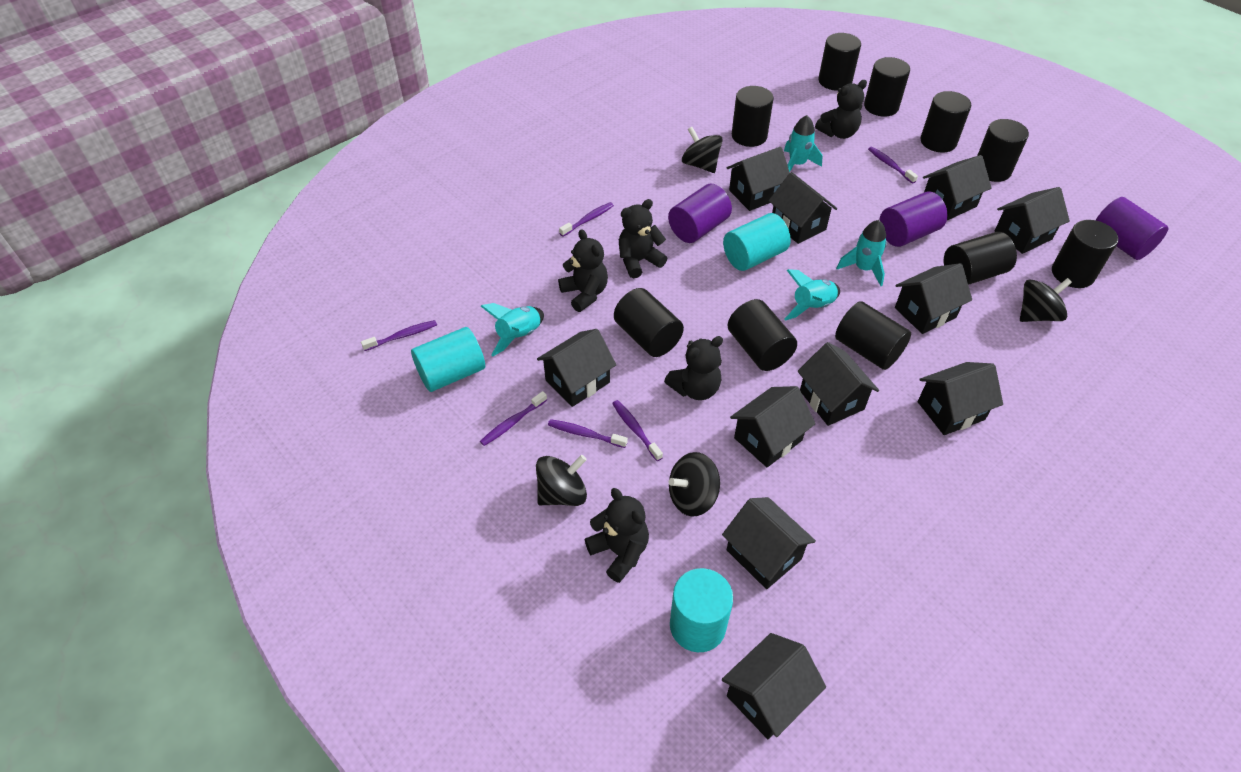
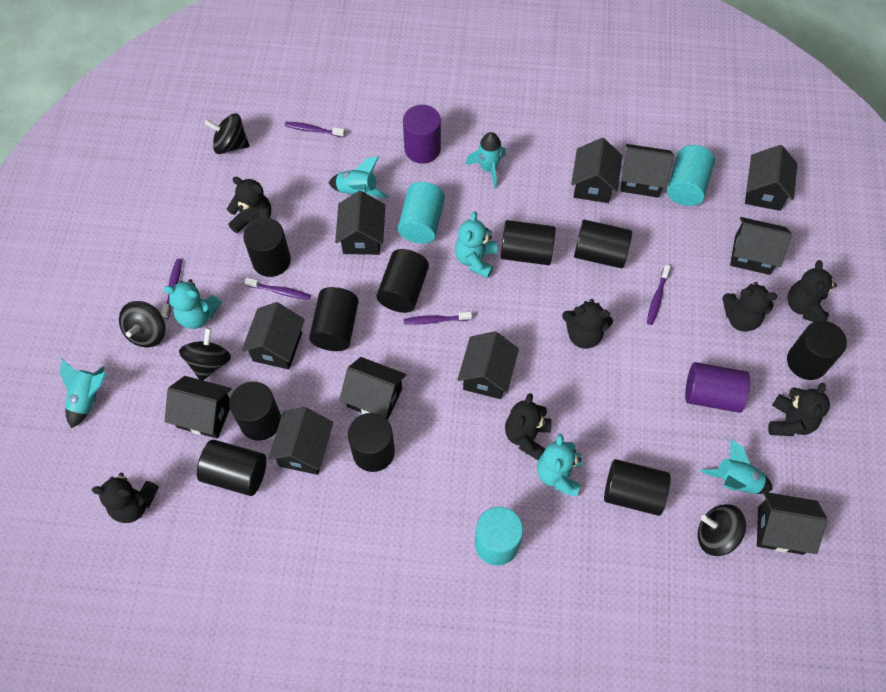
black teddy bear: [558,229,608,312] [585,488,649,583] [619,199,667,278] [664,336,723,400] [815,80,867,139] = 5 -> [92,473,159,523] [227,177,271,233] [505,393,551,460] [562,299,613,349] [722,282,777,332] [768,383,830,436] [788,260,837,322] = 7
purple cylinder: [668,184,732,243] [880,191,947,247] [1096,197,1168,260] = 3 -> [403,105,441,163] [685,362,750,413] = 2
purple toothbrush: [361,320,437,351] [480,391,547,446] [548,419,628,448] [559,202,614,237] [612,400,663,461] [868,147,918,184] = 6 -> [161,259,182,319] [244,278,311,300] [285,122,345,137] [404,312,472,325] [647,265,671,325] = 5
turquoise teddy bear: none = 0 -> [163,279,222,329] [455,211,497,278] [537,434,582,497] = 3

